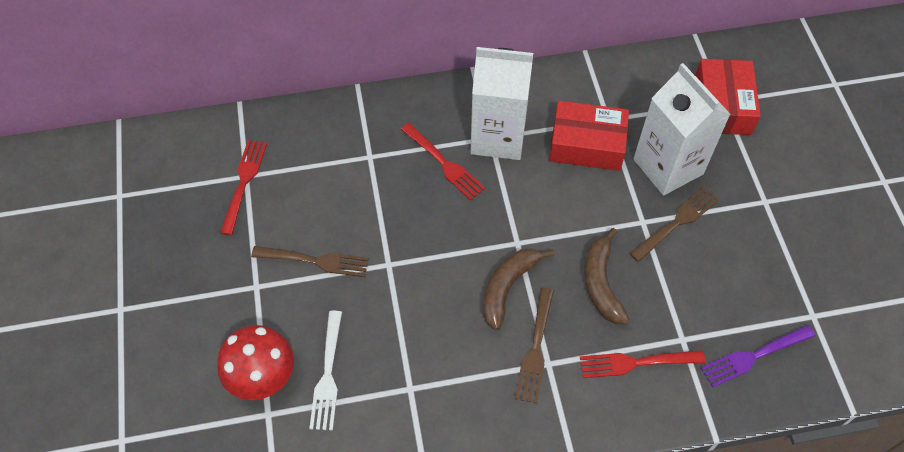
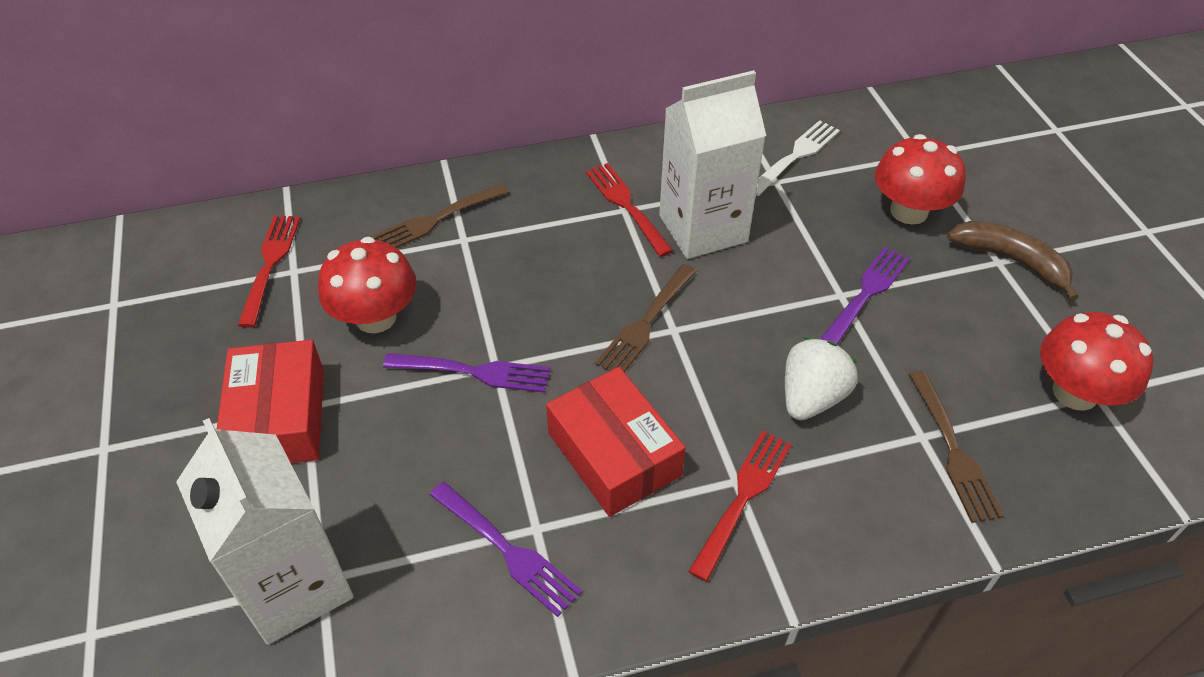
brown banana: [483,248,555,330] [584,228,629,324] = 2 -> [947,221,1079,301] = 1
purple fork: [701,325,815,387] = 1 -> [383,353,550,393] [429,482,582,617] [820,247,910,345] = 3
red mushroom: [217,325,294,400] = 1 -> [318,237,416,333] [875,134,966,225] [1040,312,1153,411] = 3
white strawberry: none = 0 -> [785,337,858,420] = 1

